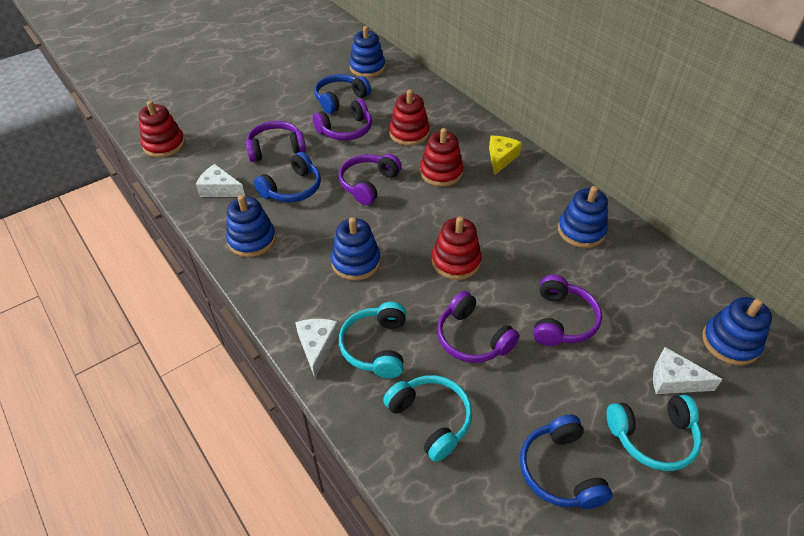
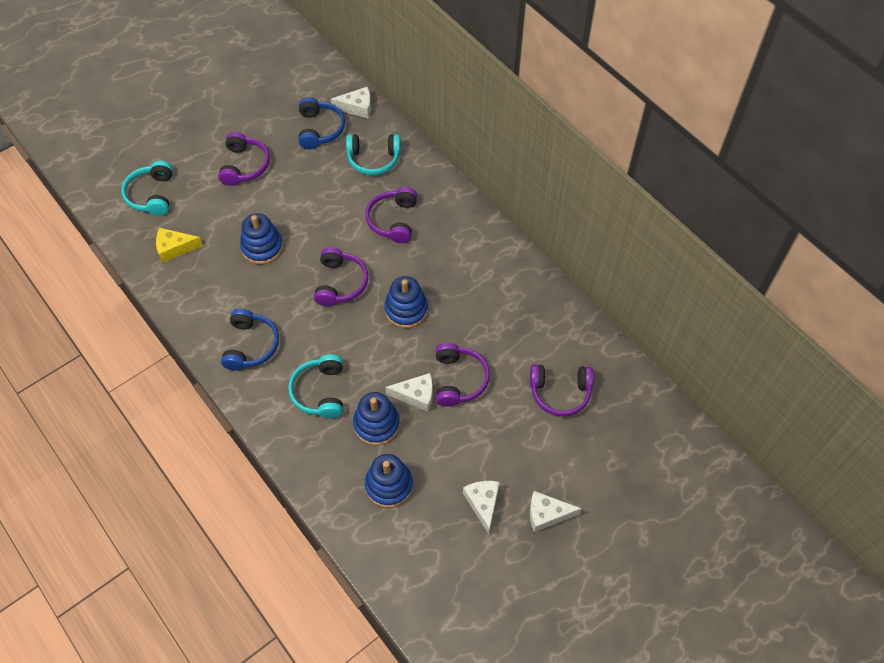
blue headphones: [254,152,321,202] [314,74,371,114] [520,415,612,509] = 3 -> [221,309,279,371] [299,97,345,149] = 2
blue stacking toy: [226,195,276,257] [331,217,381,281] [349,26,385,78] [558,186,608,248] [702,297,772,365] = 5 -> [240,213,283,264] [353,392,400,445] [365,454,413,508] [384,276,428,328] = 4
red stacking toy: [139,101,185,158] [389,90,430,146] [420,128,463,187] [432,216,482,280] = 4 -> none = 0
white cheese: [196,164,245,197] [295,319,339,377] [653,347,723,394] = 3 -> [331,87,371,118] [385,373,433,412] [463,481,500,534] [530,491,582,532] = 4

